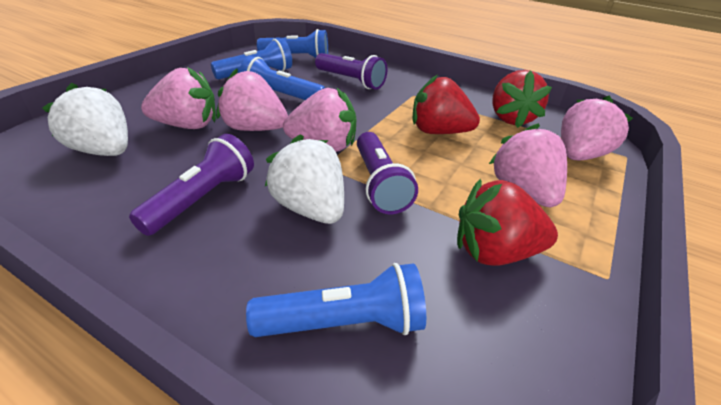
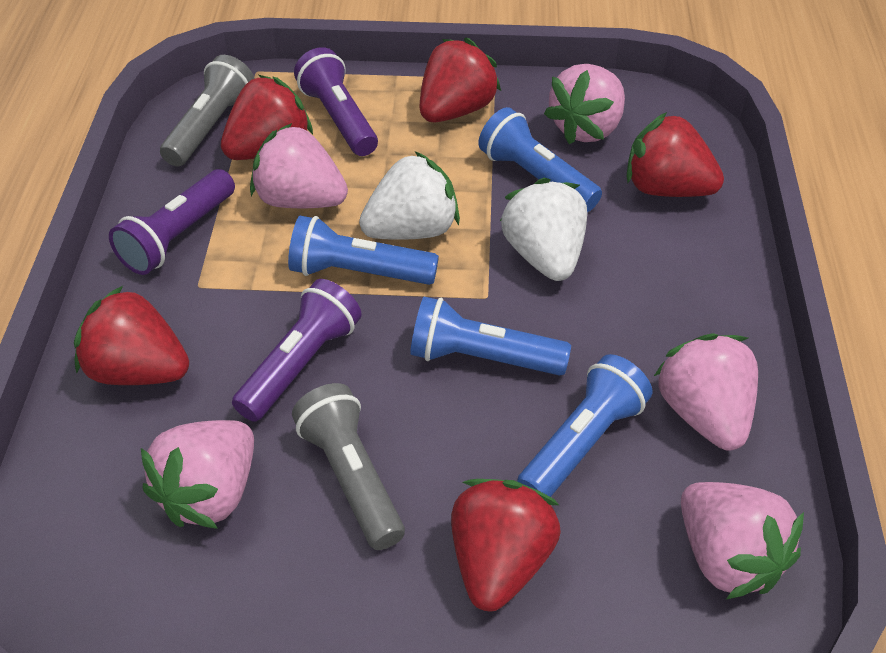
grey flashlight: none = 0 -> [160,55,255,166] [292,383,405,550] = 2
red strawberry: [412,75,480,134] [457,179,558,266] [492,70,552,128] = 3 -> [74,286,189,385] [221,75,313,160] [420,38,501,122] [451,479,561,612] [627,112,724,197] = 5

